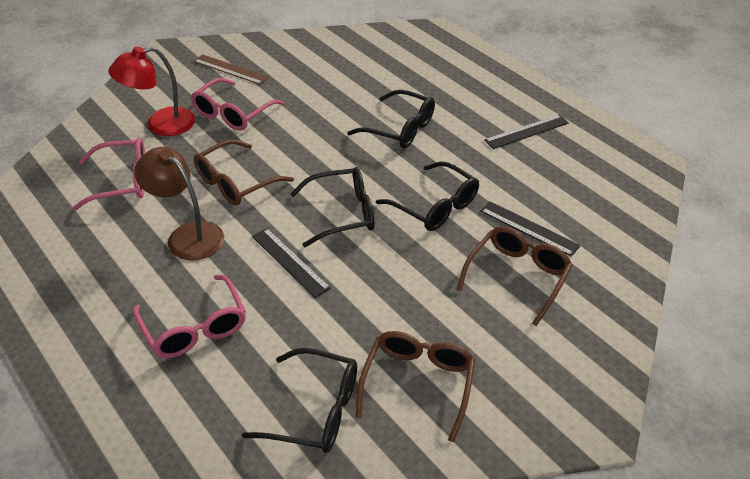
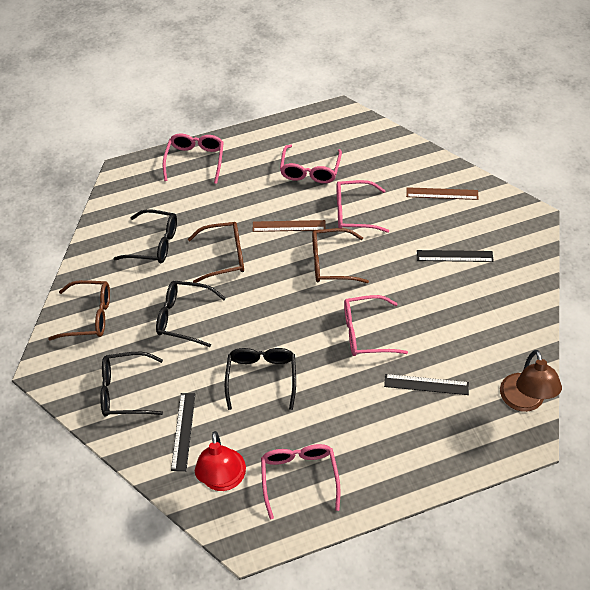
brown ruler: [194,54,269,85] = 1 -> [252,220,326,232] [406,187,479,200] = 2
pink glasses: [72,138,145,211] [133,275,246,358] [191,78,285,131] = 3 -> [163,133,224,184] [261,444,341,519] [280,145,342,183] [337,180,389,233] [344,295,408,356] = 5

